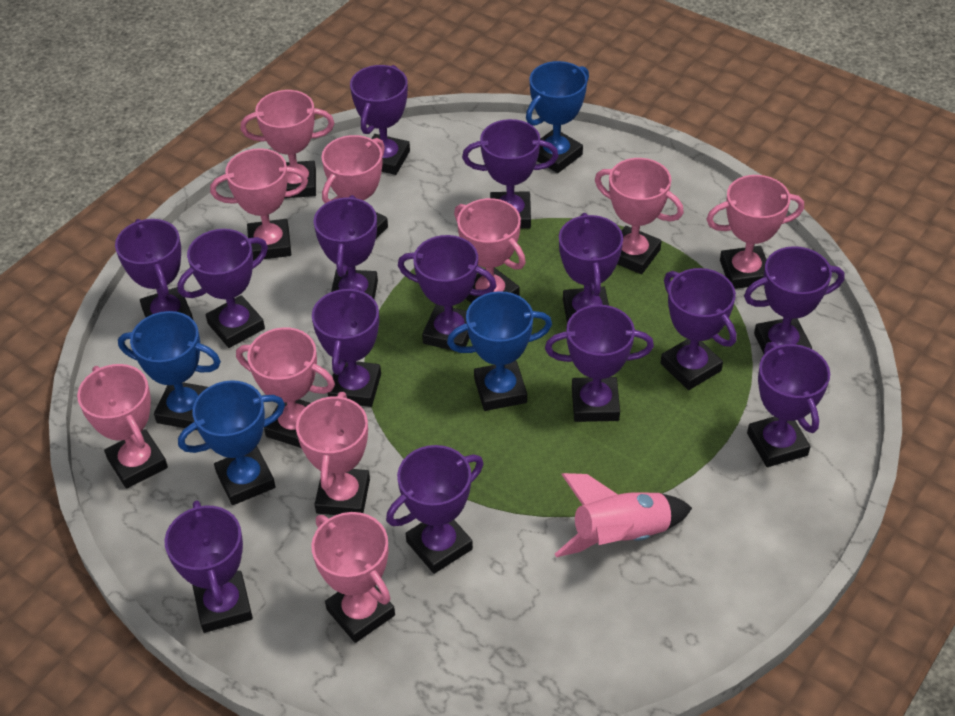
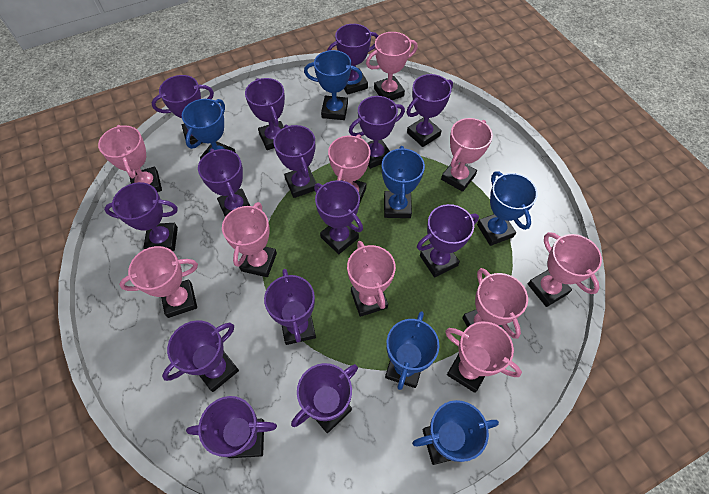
blue trophy: [118,311,221,430] [178,380,285,505] [447,291,552,411] [526,61,589,173] = 4 -> [182,99,236,159] [304,50,363,120] [382,146,425,218] [385,311,440,390] [412,400,499,465] [477,171,538,246] = 6
pink rocket: [555,473,692,557] = 1 -> none = 0

